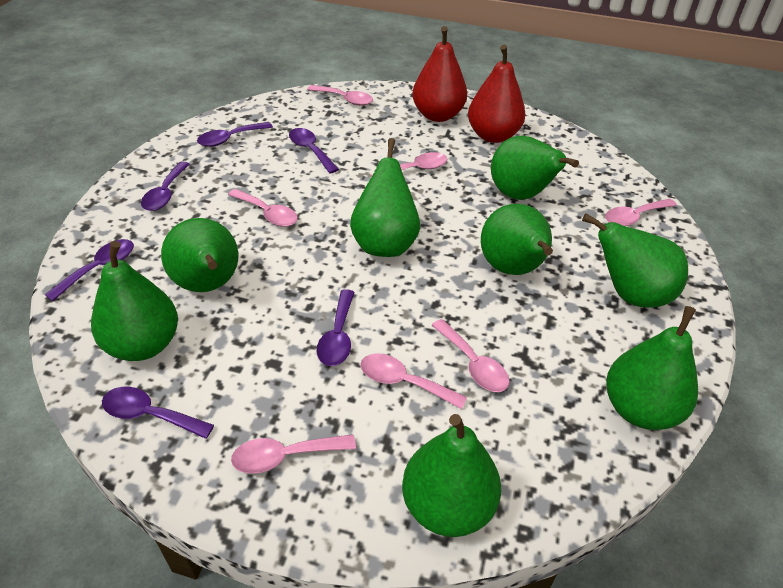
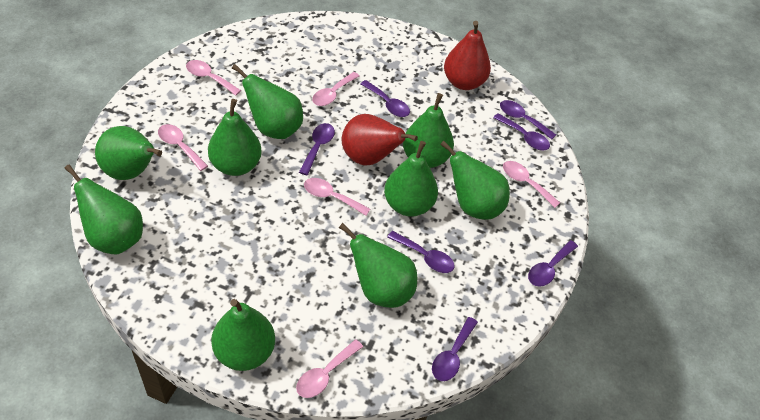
green pear: [91,241,178,361] [161,218,238,292] [350,138,420,257] [402,414,501,537] [481,204,553,275] [491,136,579,200] [582,213,688,308] [606,306,698,430] = 8 -> [65,164,143,255] [95,126,162,180] [208,99,262,176] [211,299,275,371] [232,64,303,139] [339,223,417,308] [384,141,438,216] [403,93,454,168] [440,141,510,220] = 9
pink spoon: [228,189,298,227] [231,434,356,474] [307,85,373,106] [360,353,467,409] [371,152,447,177] [432,319,509,392] [605,198,677,226] = 7 -> [158,124,208,171] [186,60,241,96] [296,339,363,398] [304,178,370,216] [312,72,360,106] [503,161,560,208] = 6
purple spoon: [45,239,134,301] [102,387,214,439] [141,161,190,211] [197,122,273,147] [289,128,339,174] [317,289,355,366] = 6 -> [299,123,335,175] [360,80,410,117] [387,231,455,273] [432,317,478,381] [493,113,550,150] [500,100,556,140] [528,240,578,287] = 7

